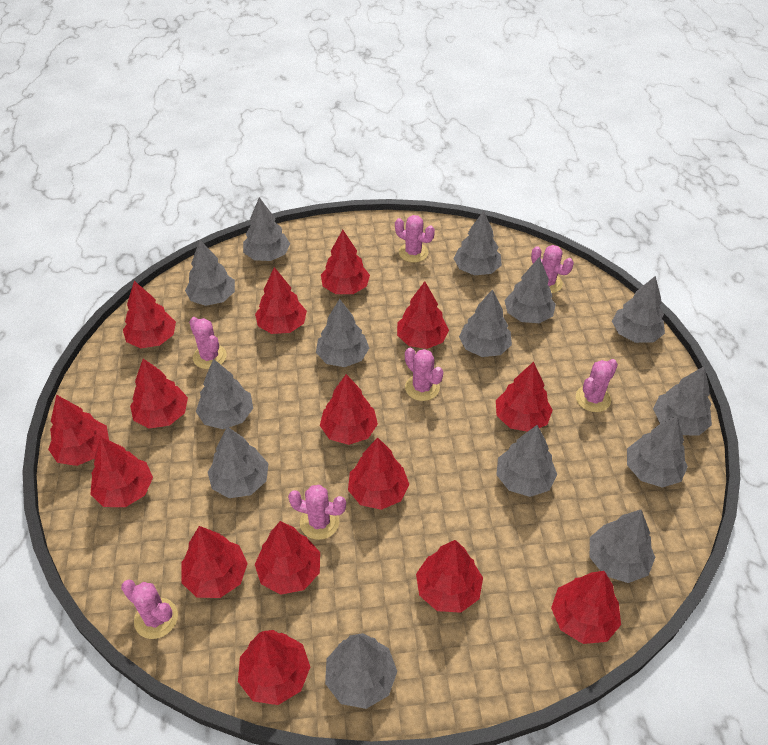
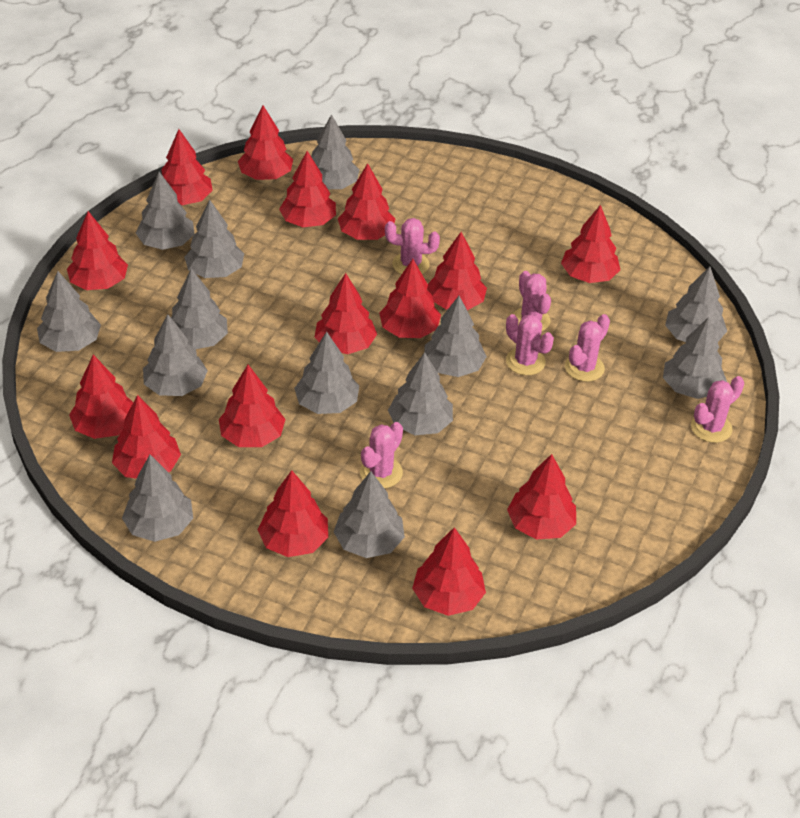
grey tree: [185,240,235,306] [196,359,253,429] [208,427,269,498] [243,197,290,261] [316,299,369,367] [325,633,397,709] [453,211,502,275] [459,289,512,357] [496,425,557,497] [505,257,556,323] [590,510,655,583] [612,276,665,343] [627,416,688,488] [653,366,712,435] = 14 -> [37,271,101,352] [122,455,193,542] [136,172,195,250] [143,314,208,396] [171,268,228,349] [184,200,244,278] [294,332,359,414] [311,114,360,189] [334,471,405,558] [388,352,453,435] [424,296,487,377] [663,317,727,399] [665,266,727,342] = 13
pink cactus: [121,580,178,639] [189,317,227,369] [288,485,346,540] [395,215,435,263] [405,348,443,401] [531,245,573,293] [576,359,618,412] = 7 -> [360,422,403,488] [385,218,440,274] [506,314,554,375] [513,271,551,331] [565,314,610,382] [691,376,744,443] = 6

